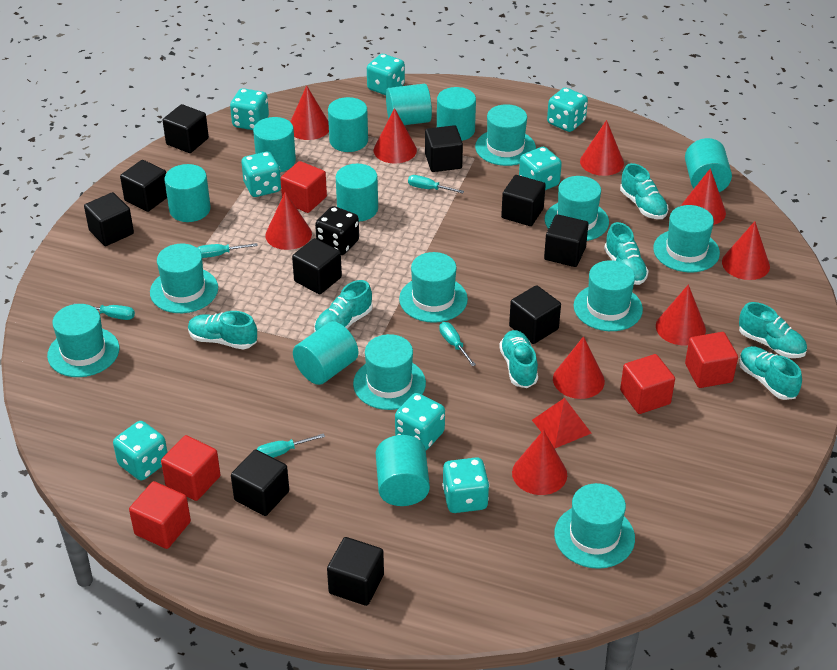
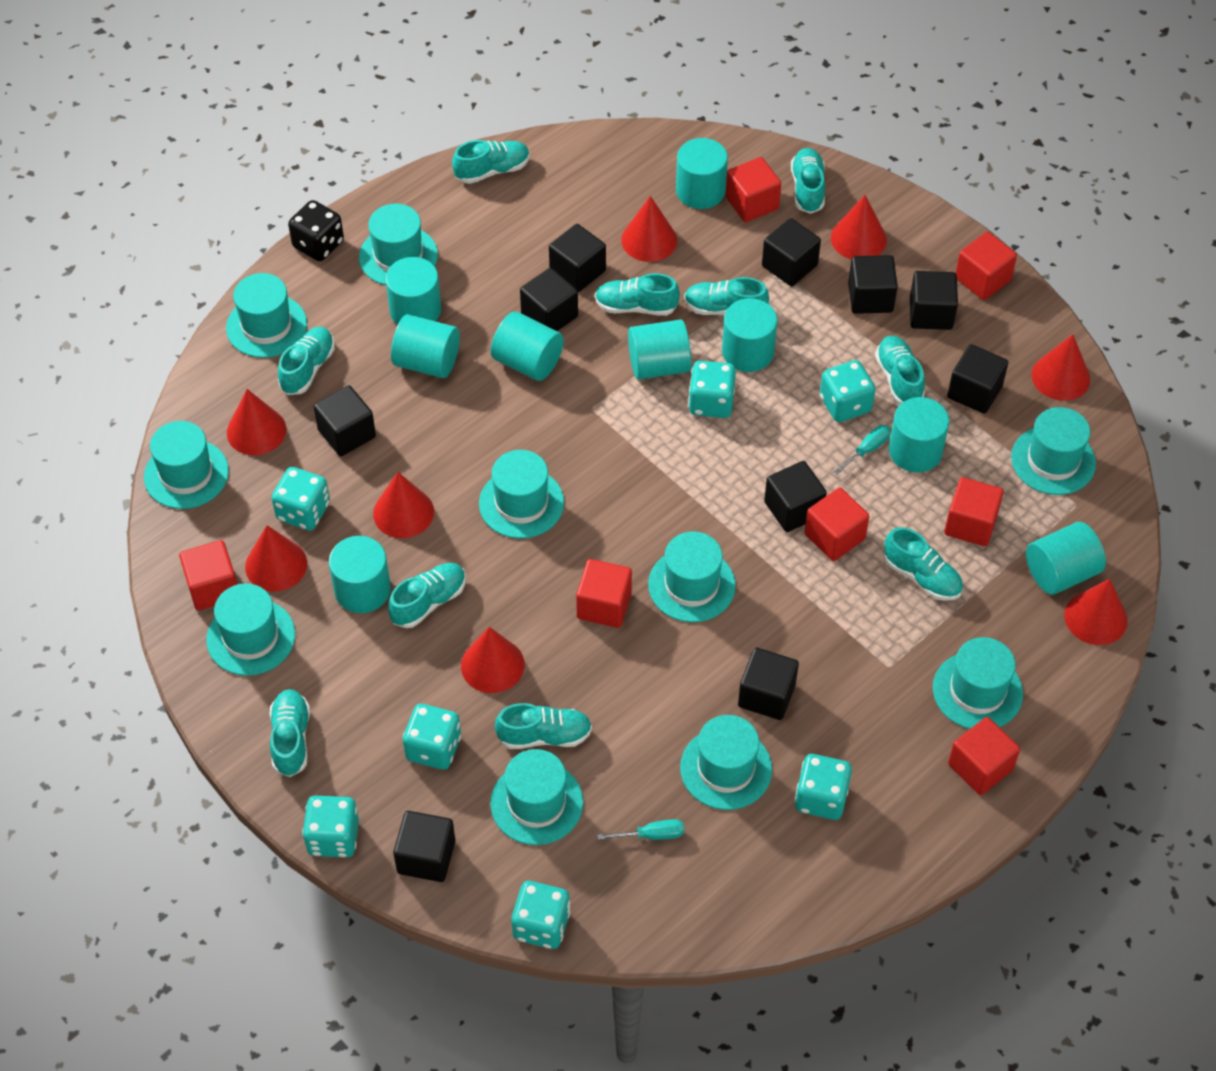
red cone: [265,192,312,250] [290,85,329,140] [374,108,417,163] [512,430,567,495] [553,336,605,399] [580,120,624,176] [656,284,706,345] [681,168,726,225] [722,221,770,280] = 9 -> [227,389,286,455] [245,525,307,592] [373,472,434,538] [461,627,525,693] [621,196,677,262] [831,195,887,259] [1032,334,1090,401] [1064,579,1128,645] = 8
red cube: [129,481,191,549] [161,435,220,501] [280,161,327,213] [620,354,675,414] [685,332,738,388] = 5 -> [179,540,237,611] [576,559,632,628] [725,157,781,222] [804,488,869,561] [944,477,1004,546] [948,717,1020,795] [956,232,1017,300] = 7
red pyramid: [532,398,592,449] = 1 -> none = 0
turquoise dice: [113,421,168,481] [230,88,269,130] [242,151,281,197] [367,54,405,95] [395,393,445,450] [442,457,489,513] [519,147,562,190] [547,88,588,132] = 8 -> [271,467,330,531] [302,796,359,858] [403,704,461,770] [511,881,570,949] [688,361,736,418] [795,754,852,820] [820,360,876,422] = 7
turquoise hat: [47,304,119,377] [150,244,218,313] [353,334,426,410] [399,252,468,323] [475,104,536,166] [545,176,609,241] [554,483,635,569] [574,260,643,331] [653,205,720,273] = 9 -> [144,421,229,509] [206,583,295,676] [226,273,307,358] [359,204,438,285] [479,450,564,539] [490,749,583,845] [648,531,736,622] [680,715,772,810] [933,637,1023,729] [1011,407,1096,495] = 10
turquoise screwdriver: [74,303,135,320] [198,243,258,258] [256,433,325,458] [408,175,464,193] [439,322,476,366] = 5 -> [597,819,684,840] [834,425,891,475] = 2
turquoise shoe: [188,311,257,349] [314,280,372,332] [499,330,538,388] [604,222,649,285] [620,163,668,219] [739,302,807,358] [739,346,802,400] = 7 -> [270,689,310,777] [278,327,335,395] [388,563,466,628] [452,140,530,184] [495,703,592,749] [595,273,680,316] [684,277,769,315] [791,148,825,214] [875,336,925,404] [884,527,963,601] = 10

